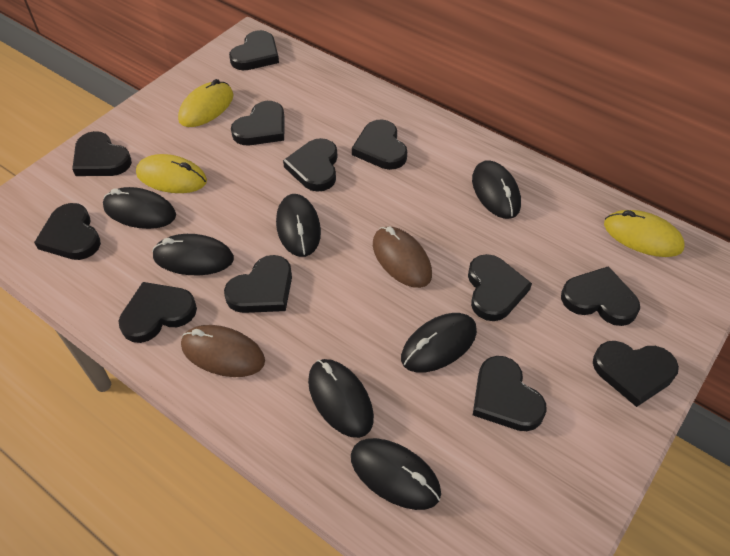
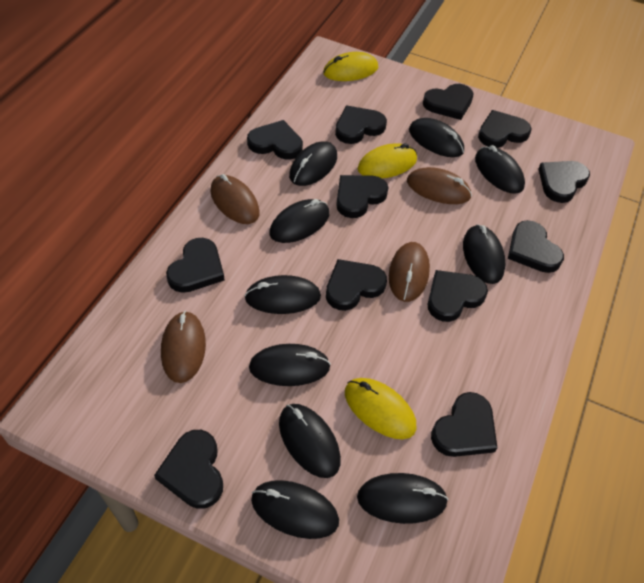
black mouse: [103,187,176,229] [152,234,234,275] [276,194,321,257] [308,359,374,438] [351,438,441,510] [401,313,477,373] [472,160,521,219] = 7 -> [244,275,321,314] [249,344,331,386] [251,480,339,539] [270,199,329,243] [279,404,341,478] [289,141,337,186] [357,473,448,524] [409,118,464,157] [463,224,506,284] [475,145,525,194] = 10
brown mouse: [181,325,265,377] [373,226,432,288] = 2 -> [161,311,206,383] [210,174,260,224] [389,242,430,302] [407,167,472,204] = 4

